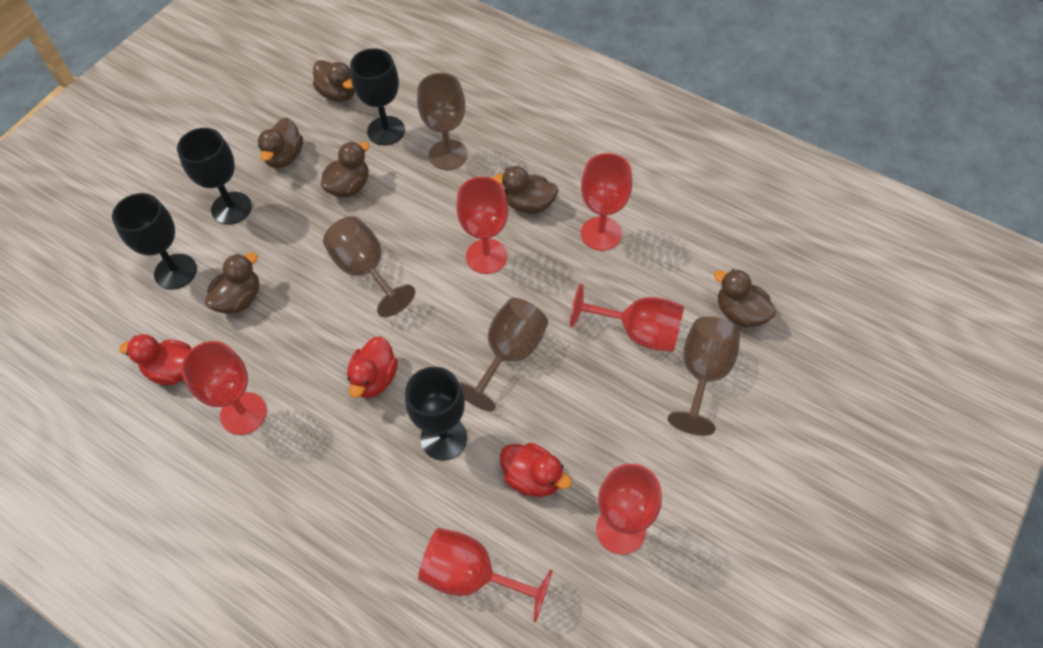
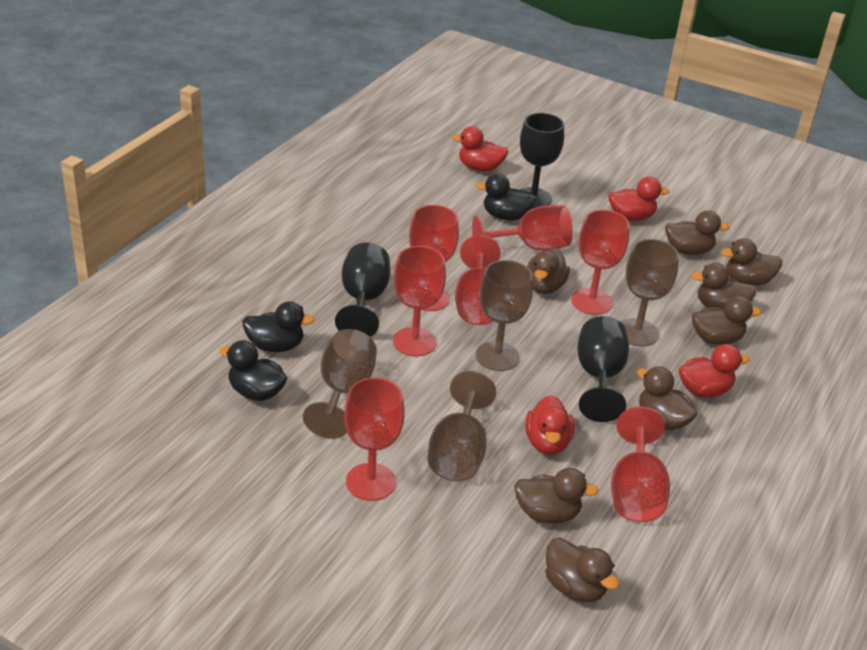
black duck: none = 0 -> [220,340,287,401] [242,301,315,352] [476,174,536,221] = 3
black goblet: [112,193,197,290] [177,128,252,225] [350,48,405,145] [405,367,467,460] = 4 -> [335,242,390,337] [520,113,564,208] [577,316,629,422] = 3
brown duck: [205,253,259,314] [258,117,303,168] [313,60,355,102] [321,142,369,198] [492,166,559,214] [714,269,776,328] = 6 -> [514,468,599,524] [527,248,570,294] [545,538,619,602] [637,366,697,430] [665,210,730,255] [691,263,757,310] [692,295,761,345] [721,238,782,286] = 8
red duck: [119,334,191,385] [347,336,398,398] [500,443,572,497] = 3 -> [452,126,509,172] [525,395,575,455] [609,177,670,221] [679,344,750,398] = 4
red goblet: [181,341,267,435] [418,528,553,622] [456,177,508,274] [570,284,684,352] [581,153,632,251] [596,464,662,555] = 6 -> [344,377,405,501] [393,246,446,356] [409,205,459,311] [455,235,501,325] [472,205,573,251] [571,210,629,315] [611,407,670,522] = 7

